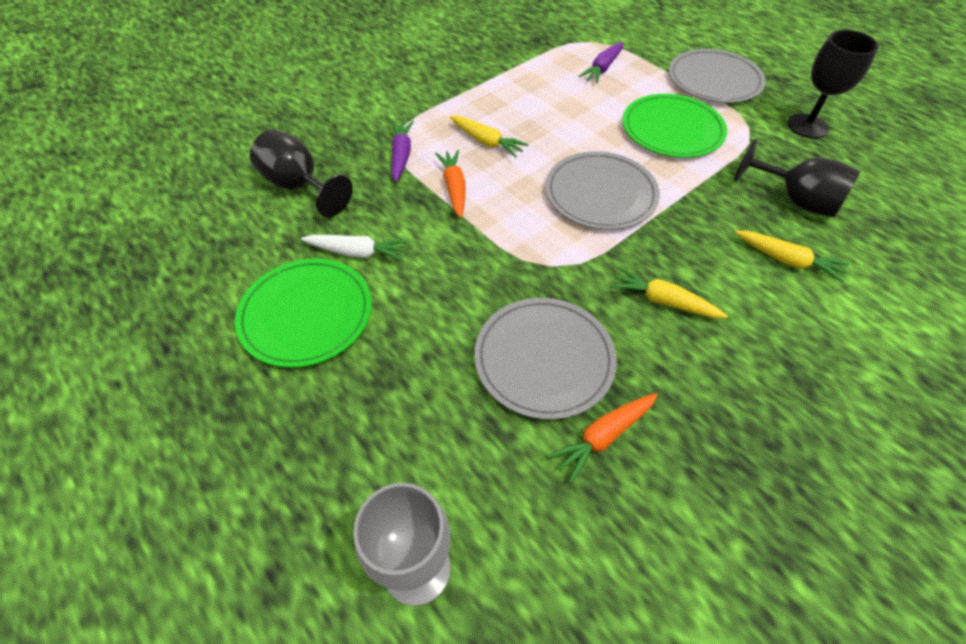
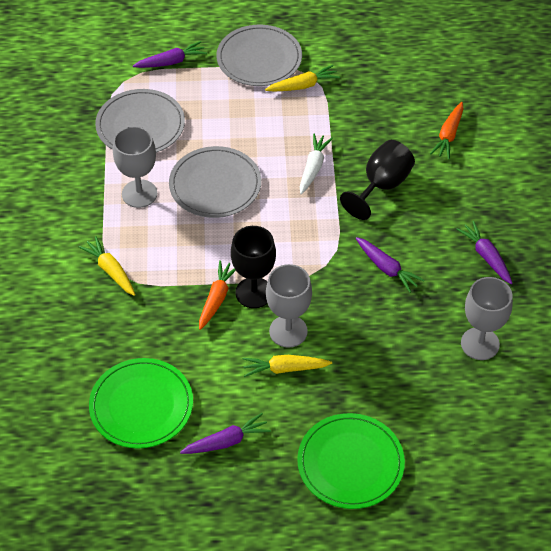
black goblet: [250,129,353,217] [735,138,860,218] [787,30,879,139] = 3 -> [231,226,276,308] [340,140,415,220] = 2
grey goblet: [353,483,451,606] = 1 -> [113,126,157,208] [266,264,312,348] [461,277,513,360] = 3
purple carrot: [391,121,414,182] [578,42,624,83] = 2 -> [133,41,207,68] [180,413,271,454] [356,237,424,293] [456,221,513,284] = 4

